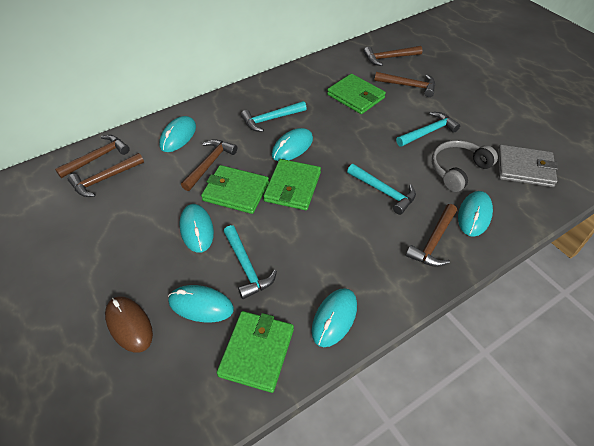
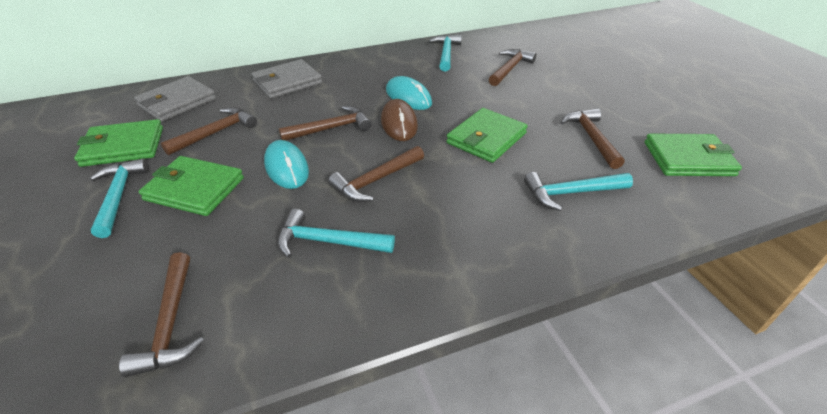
grey headphones: [432,140,498,192] = 1 -> none = 0
grey wallet: [498,145,558,187] = 1 -> [134,76,216,122] [251,59,322,99] = 2
turquoise mouse: [159,116,196,152] [168,285,234,323] [179,204,214,253] [271,128,313,161] [312,288,357,347] [458,191,493,237] = 6 -> [264,140,309,189] [386,76,432,110] = 2

